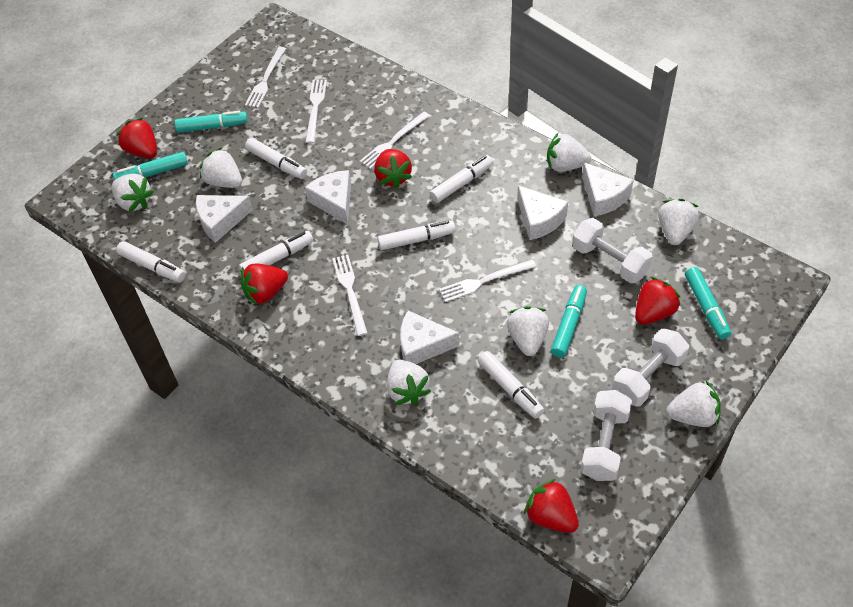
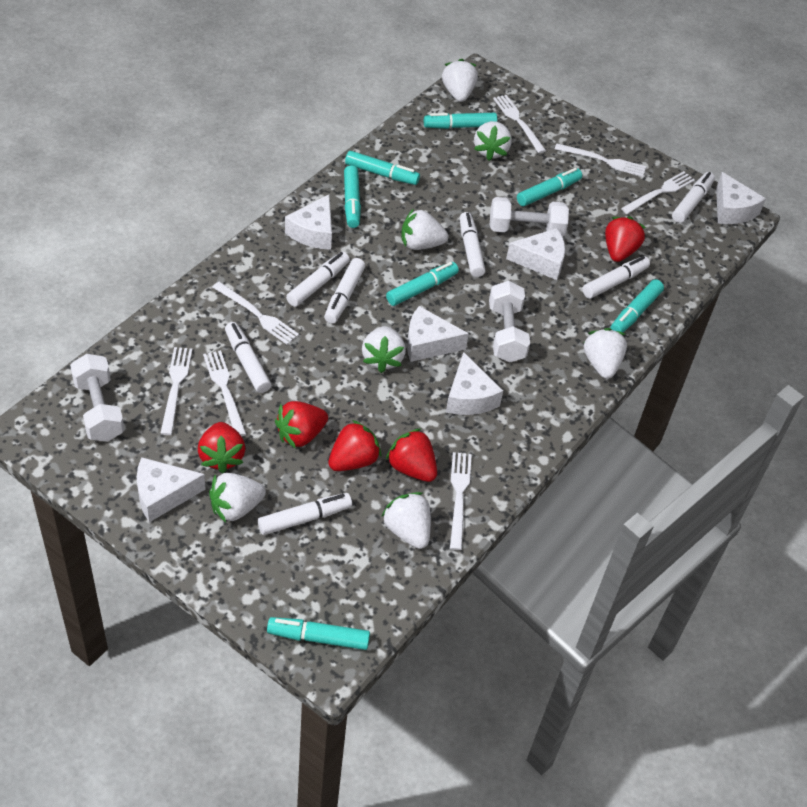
turquoise marker: [113,152,188,180] [175,111,248,133] [551,285,587,358] [685,267,731,339] = 4 -> [267,617,370,650] [344,165,361,228] [345,151,420,185] [386,262,459,306] [424,113,497,129] [517,168,582,206] [611,279,664,332] = 7
white cheese: [196,195,253,243] [305,170,351,225] [400,311,460,364] [517,185,568,240] [582,162,634,216] = 5 -> [137,457,206,522] [285,194,332,250] [407,306,469,362] [446,352,503,415] [506,228,565,280] [716,172,766,224] = 6
white fork: [245,47,286,108] [305,80,327,144] [332,255,368,336] [360,112,430,169] [439,259,536,302] = 5 -> [160,347,192,435] [203,350,246,437] [212,282,299,344] [450,452,472,550] [493,95,546,153] [555,143,646,177] [621,171,695,214] = 7
white marker: [116,241,185,282] [239,231,313,270] [245,138,307,179] [377,221,456,250] [429,155,493,203] [478,351,544,419] = 6 -> [225,322,271,393] [258,493,352,535] [286,252,350,307] [324,258,365,324] [460,212,485,277] [582,256,650,299] [672,172,715,223] = 7

